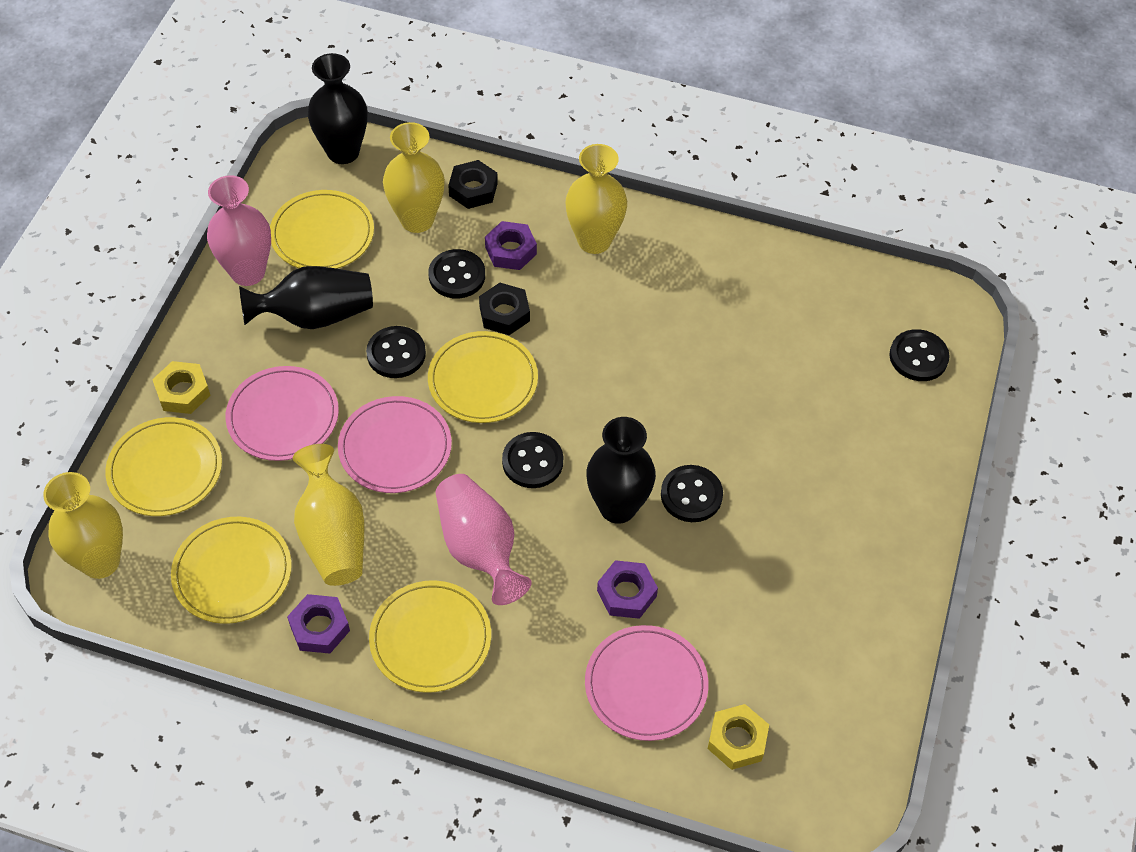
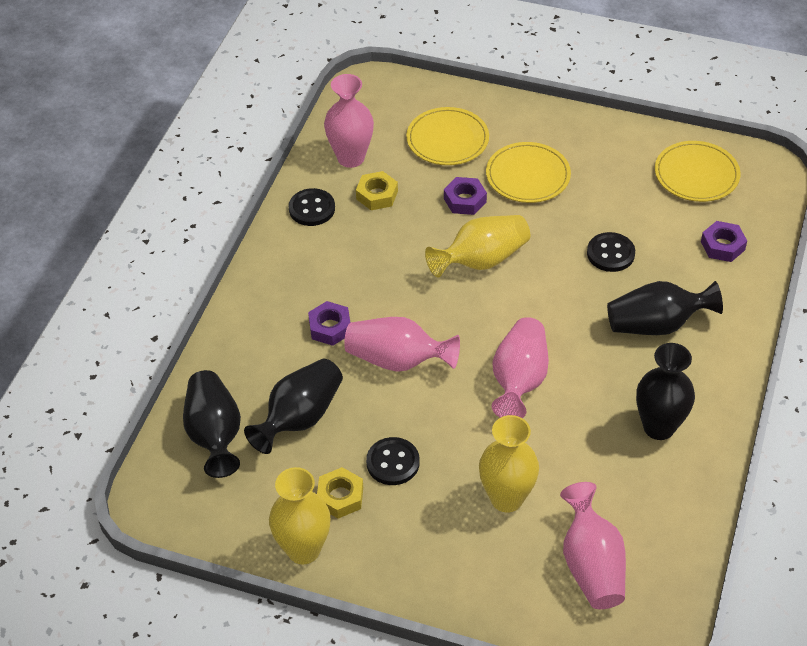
black button: [366,326,426,378] [428,249,485,299] [502,432,563,488] [661,465,723,522] [889,329,950,381] = 5 -> [289,188,335,226] [366,437,420,485] [587,232,635,272] = 3
black nut: [448,160,498,209] [479,283,530,335] = 2 -> none = 0
black vase: [239,266,373,329] [308,53,368,164] [587,417,656,524] = 3 -> [183,370,241,478] [244,359,343,454] [607,281,723,335] [636,343,695,440] = 4
pink plate: [226,366,339,461] [338,396,452,493] [585,625,709,741] = 3 -> none = 0
pink vase: [207,175,271,286] [435,474,532,605] = 2 -> [324,74,374,168] [344,317,460,372] [492,317,549,418] [560,482,626,609] = 4
yellow plate: [105,417,222,516] [171,517,292,624] [270,190,374,269] [369,580,491,693] [428,331,538,423] = 5 -> [406,107,489,165] [486,142,571,203] [655,141,740,202] = 3
yellow vase: [43,472,123,579] [293,444,364,586] [383,122,445,233] [566,144,627,254] = 4 -> [269,467,330,564] [425,215,530,278] [479,415,539,513] = 3

